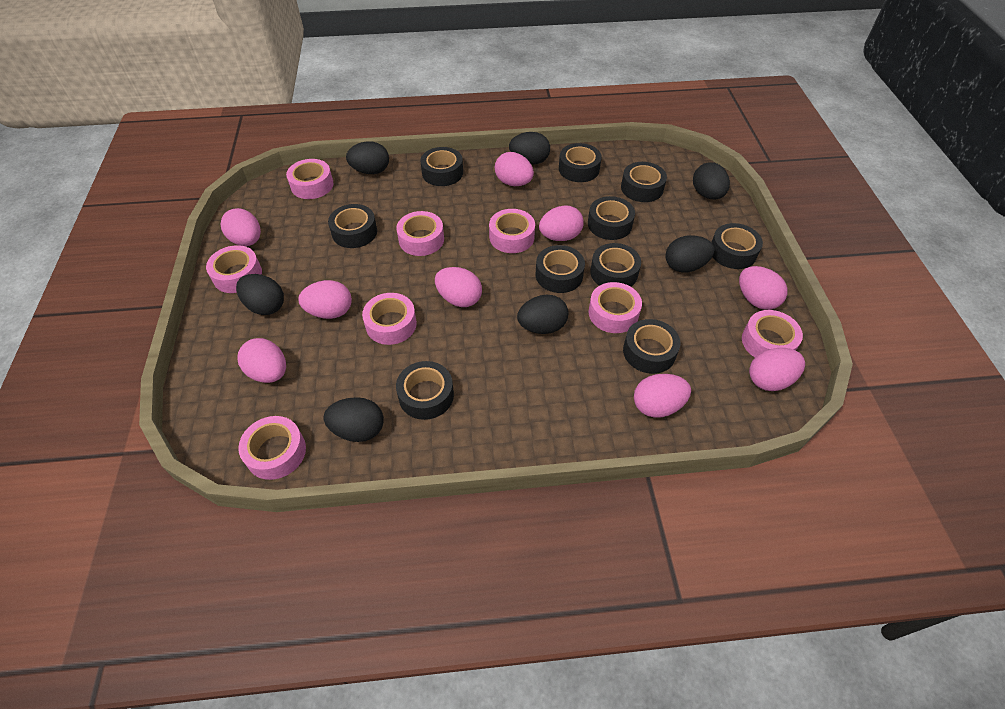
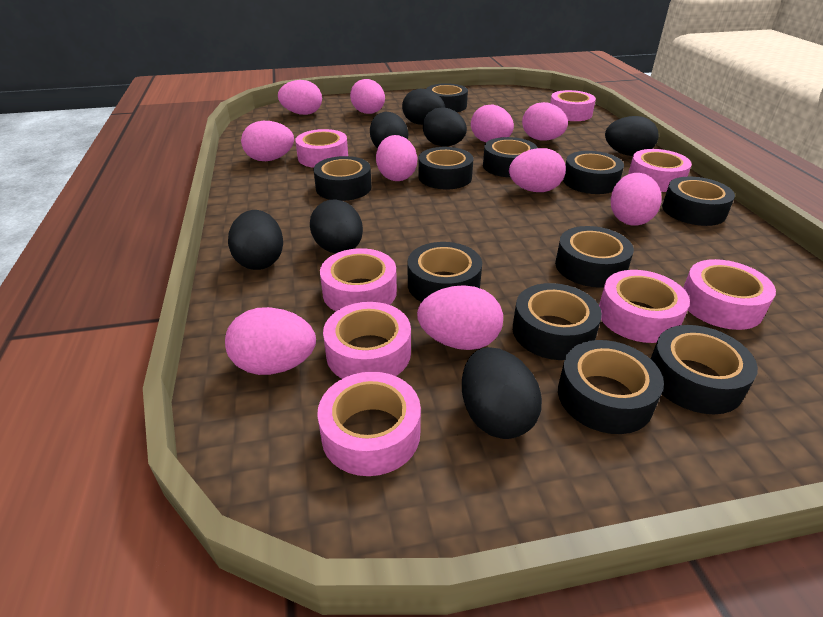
black tape: [328,204,377,248] [396,361,454,420] [420,147,463,186] [536,245,585,293] [559,143,602,182] [588,196,635,240] [590,243,641,287] [621,162,667,202] [623,319,680,374] [711,223,763,269] = 10 -> [313,156,371,201] [408,242,482,302] [418,147,474,189] [426,83,468,112] [483,137,538,178] [513,283,602,360] [555,226,634,288] [558,340,664,434] [563,151,624,194] [651,325,758,414] [662,177,735,226] = 11
pink egg: [220,208,261,246] [237,338,286,383] [298,280,352,319] [435,267,482,307] [495,152,534,186] [539,205,584,241] [634,374,691,418] [739,266,787,310] [749,348,805,391] = 9 -> [225,307,316,375] [241,121,294,161] [278,80,322,115] [350,79,385,114] [376,135,417,181] [417,285,503,350] [471,105,514,142] [509,148,566,192] [522,102,568,141] [611,173,662,226] = 10

